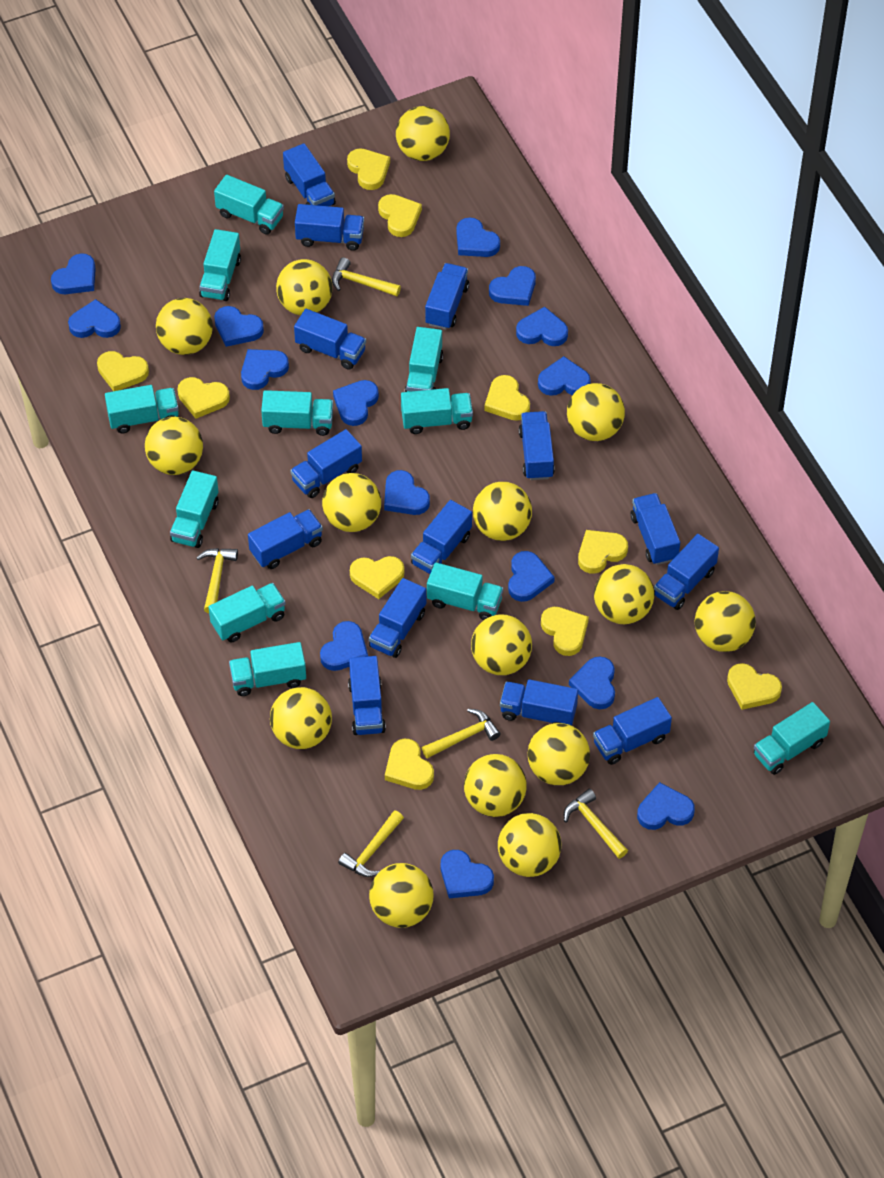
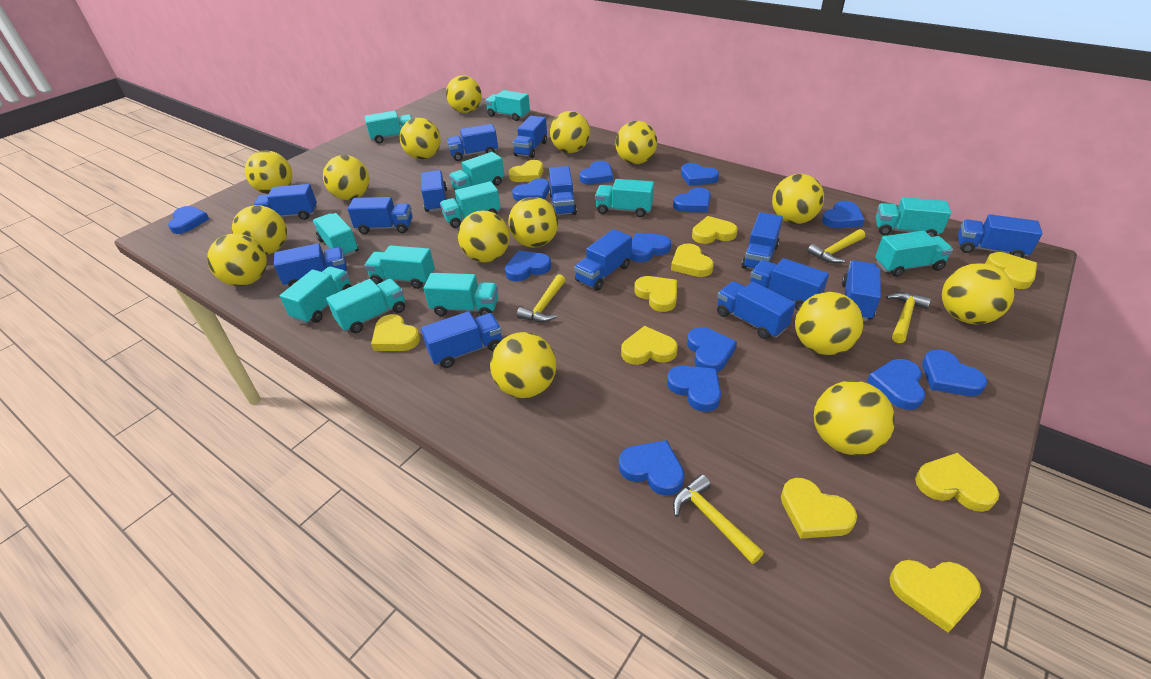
blue heart: [51,253,96,294] [68,299,121,338] [214,306,264,347] [241,349,289,390] [320,621,368,671] [333,380,379,426] [384,470,430,515] [441,850,494,898] [456,217,500,257] [489,266,536,306] [508,551,555,602] [516,307,568,346] [538,356,591,396] [569,656,615,709] [637,782,695,830] = 15 -> [168,206,209,234] [505,251,551,281] [512,178,550,201] [580,161,613,185] [619,440,685,496] [630,233,671,262] [667,366,721,412] [673,187,711,212] [681,163,719,186] [687,327,737,372] [822,201,865,228] [867,359,925,410] [922,350,987,396] = 13
turquoise truck: [105,385,179,433] [170,470,219,548] [199,229,241,301] [209,583,286,642] [214,175,284,235] [229,642,306,696] [261,390,333,436] [401,388,473,434] [404,327,443,392] [427,562,503,620] [754,702,830,775] = 11 -> [280,266,352,324] [312,213,358,257] [326,279,405,333] [364,111,412,143] [364,245,435,289] [424,273,498,316] [440,181,500,228] [449,152,504,190] [485,90,530,121] [595,179,654,217] [875,231,953,277] [876,197,951,237] = 12
yellow hammer: [196,548,238,613] [332,257,401,296] [338,810,404,877] [422,709,500,758] [564,789,628,859] = 5 -> [517,274,566,322] [673,474,764,564] [807,229,865,263] [886,292,931,343] = 4

